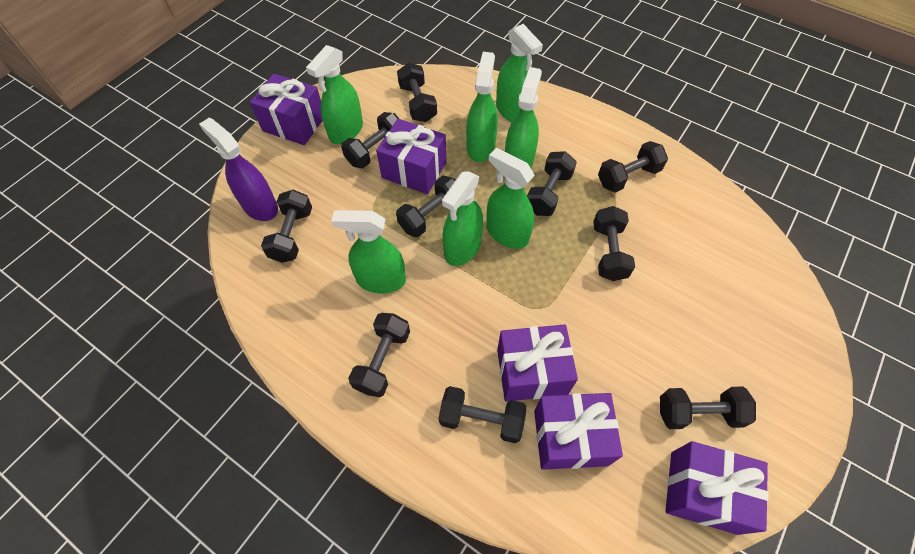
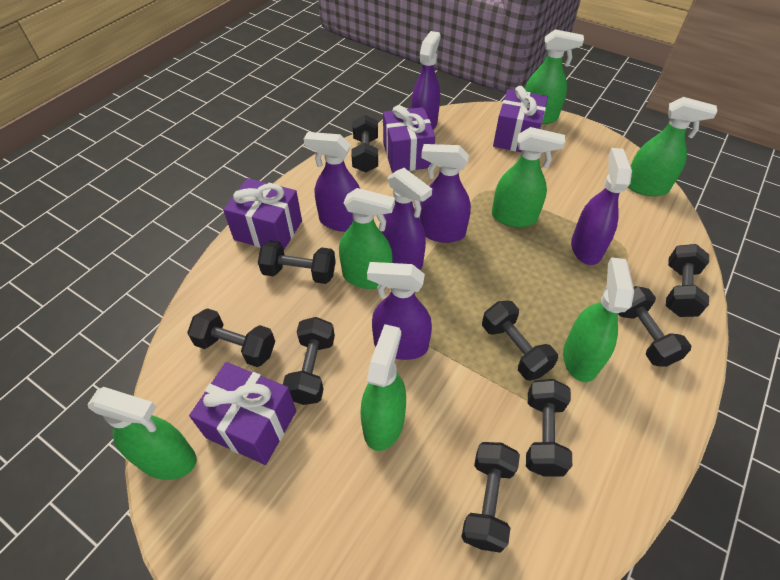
black dumbbell: [261,190,312,263] [341,112,399,168] [348,313,410,397] [396,176,455,237] [397,63,437,122] [439,386,527,443] [527,151,577,216] [593,206,635,281] [598,141,668,193] [660,386,756,429] = 10 -> [187,308,275,367] [258,240,336,284] [283,317,335,405] [351,115,378,173] [461,442,520,553] [482,301,558,381] [526,379,572,477] [618,286,691,367] [666,244,709,317] = 9
purple gift: [250,74,323,145] [376,119,446,194] [497,324,578,402] [534,393,623,470] [665,441,768,535] = 5 -> [189,362,296,465] [223,178,302,250] [383,105,435,173] [493,86,548,152] = 4
purple spray bottle: [199,118,278,221] = 1 -> [304,132,360,232] [367,262,432,360] [381,168,432,270] [411,31,441,130] [419,144,471,243] [571,148,632,265] = 6

